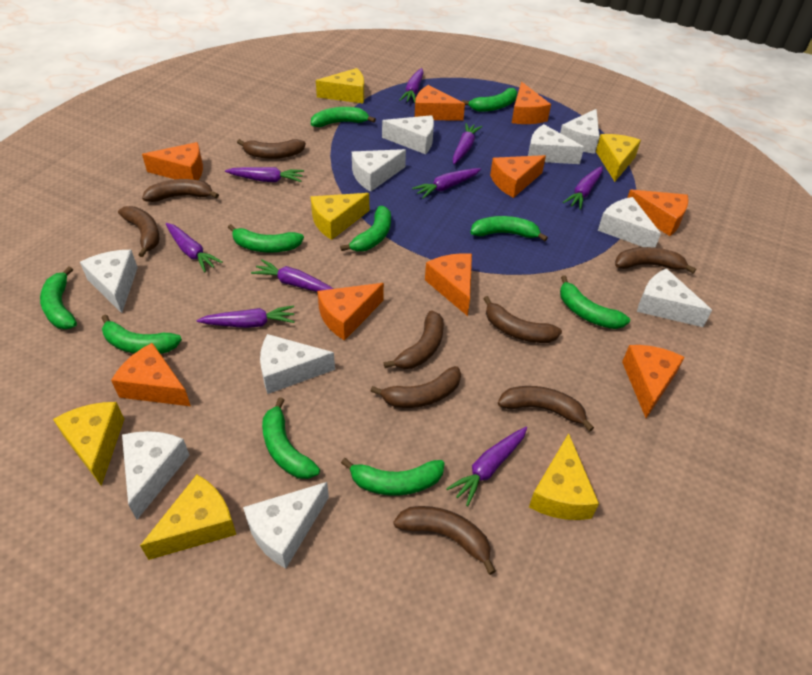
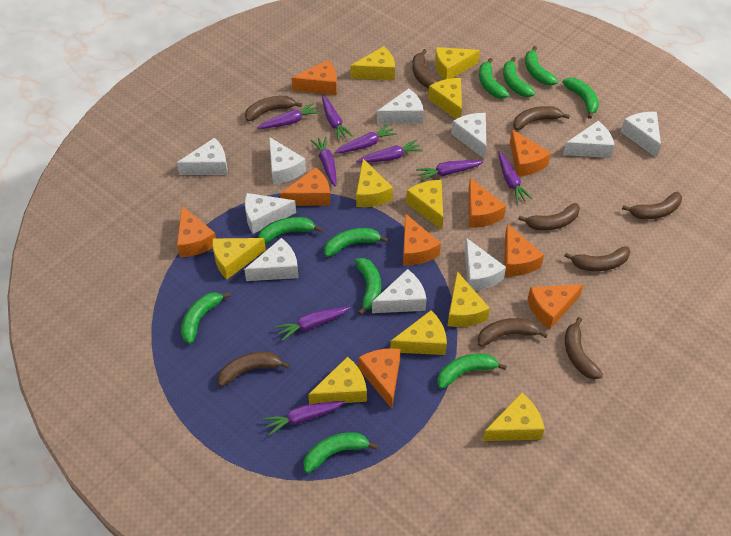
yellow cheese: [53,402,124,486] [140,475,236,560] [311,193,369,240] [316,68,364,104] [529,433,599,520] [596,134,641,182] = 6 -> [212,238,266,279] [308,357,367,405] [350,46,395,80] [356,159,393,207] [390,310,447,355] [406,180,443,230] [428,78,462,119] [435,47,480,80] [447,271,490,327] [483,393,545,441] = 10

